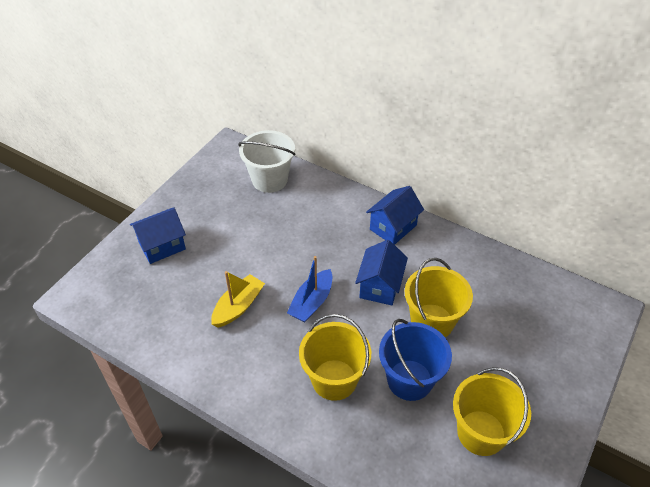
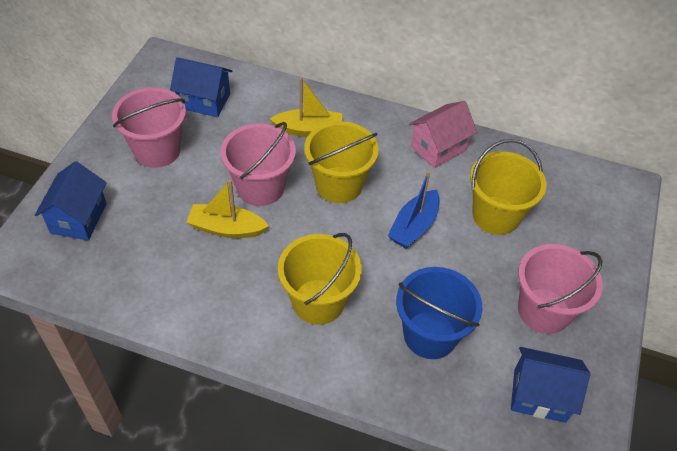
pink bucket: none = 0 -> [112,87,186,168] [221,122,296,206] [518,244,603,334] = 3
pink house: none = 0 -> [409,101,477,168] = 1
white bucket: [238,130,295,193] = 1 -> none = 0
yellow boat: [211,271,265,328] = 1 -> [186,180,269,238] [270,77,342,137] = 2

